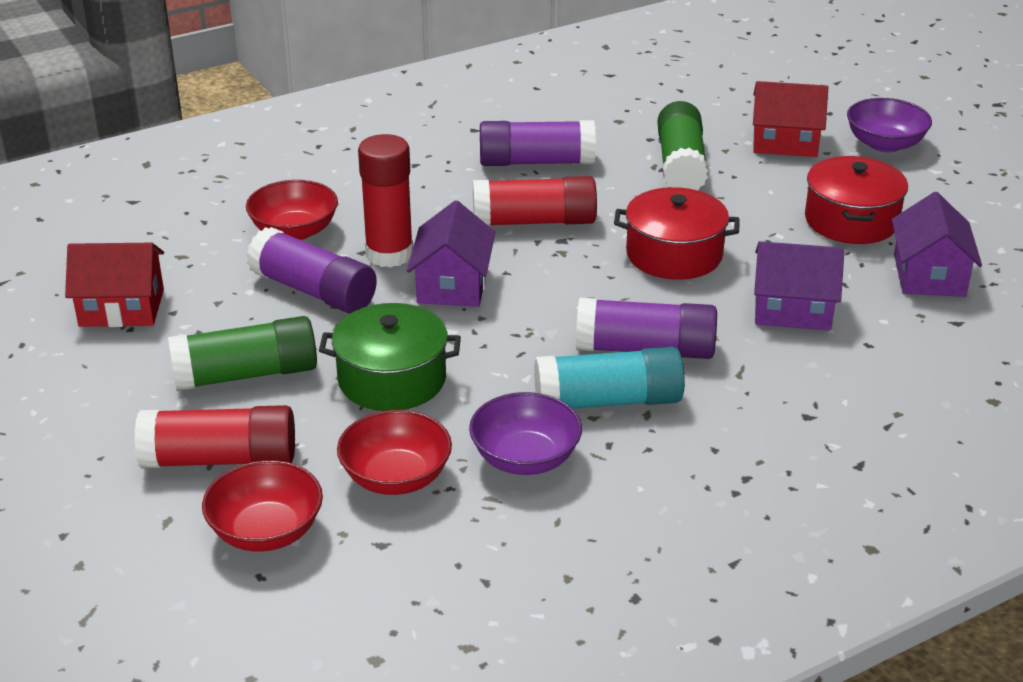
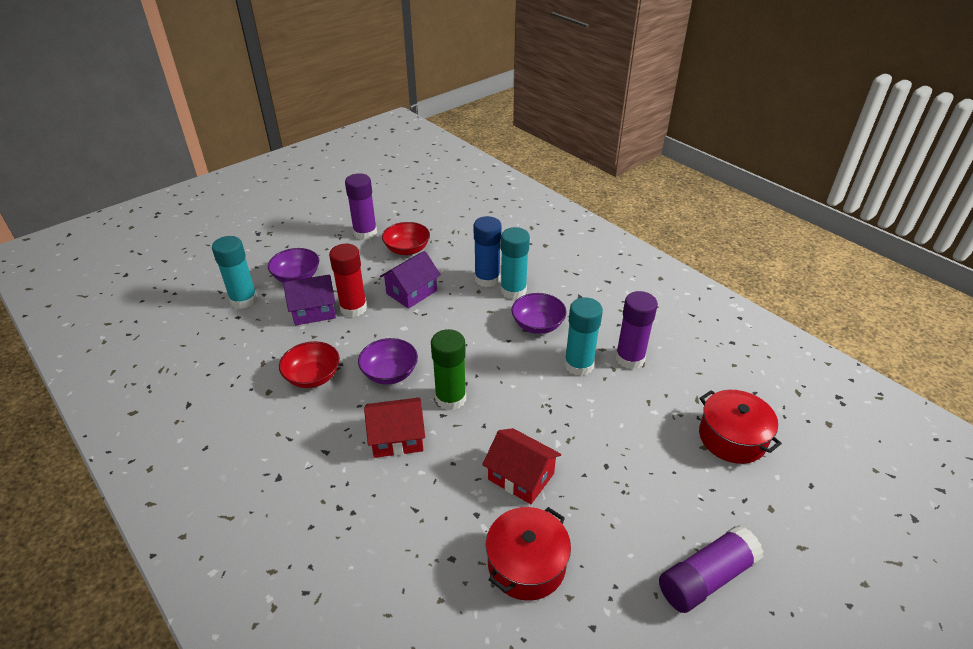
blue glue stick: none = 0 -> [473,216,501,287] = 1
green glue stick: [168,316,317,391] [658,101,708,190] = 2 -> [431,329,466,410] = 1
green pot: [319,303,461,411] = 1 -> none = 0
purple bowl: [469,392,582,475] [847,98,932,153] = 2 -> [268,248,319,282] [358,338,418,385] [512,293,567,334] = 3
purple house: [407,200,495,307] [754,241,845,331] [892,192,982,297] = 3 -> [283,274,336,325] [380,251,441,309] = 2
red bowl: [202,460,323,552] [246,180,338,240] [337,410,452,495] = 3 -> [279,341,340,388] [382,222,430,255] = 2
red glue stick: [134,405,295,468] [358,134,413,268] [473,176,597,226] = 3 -> [329,244,367,317] = 1
turquoise glue stick: [534,347,685,409] = 1 -> [212,236,258,309] [500,227,530,300] [564,297,603,376] = 3

